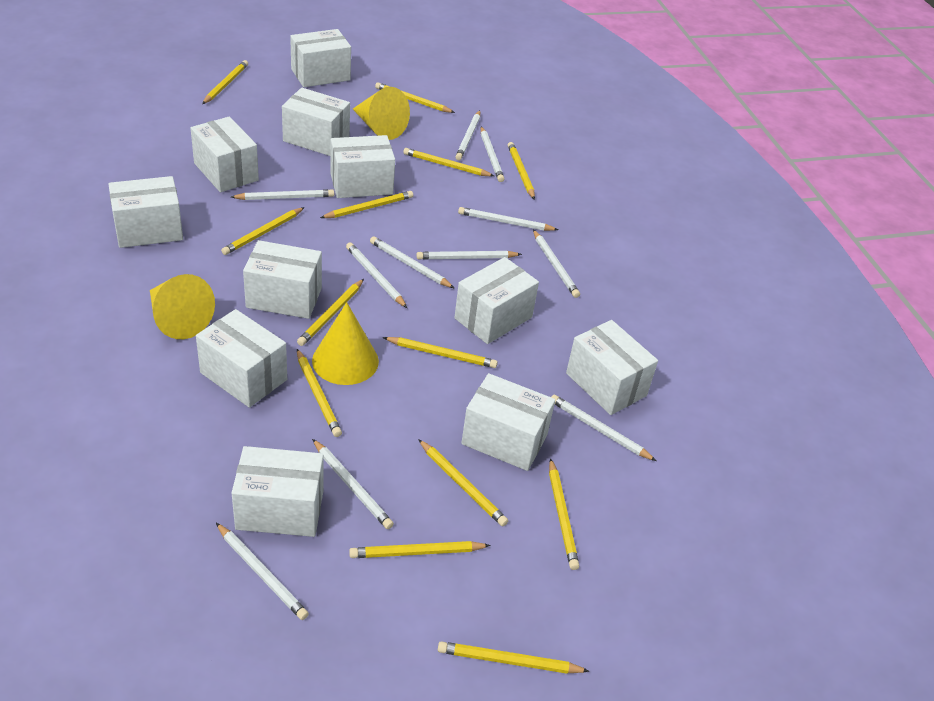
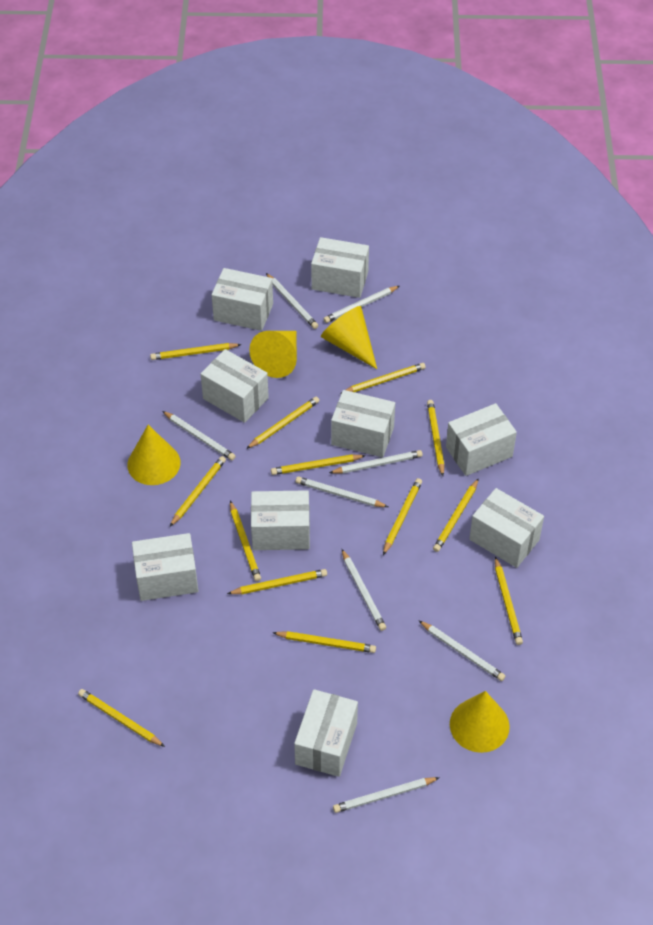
white box: [108,176,183,248] [190,117,259,192] [196,309,287,408] [232,446,324,537] [243,240,322,319] [282,88,350,156] [290,29,351,87] [330,135,395,198] [454,257,539,344] [461,373,555,471] [566,320,658,415] = 11 -> [132,533,198,601] [201,349,269,423] [211,268,273,331] [251,490,310,550] [294,689,358,777] [311,237,369,298] [331,390,395,457] [446,403,517,476] [469,488,544,568] = 9
white pencil: [216,523,309,620] [231,189,334,200] [312,439,394,529] [346,242,407,308] [370,236,454,288] [416,251,522,260] [455,111,480,160] [458,207,558,231] [481,126,504,182] [533,230,580,298] [551,395,656,461] = 11 -> [162,411,236,460] [266,273,318,329] [296,477,388,507] [324,286,399,323] [329,450,423,473] [333,777,440,813] [342,549,386,631] [418,620,505,681] = 8
yellow cone: [150,274,215,339] [312,302,379,385] [353,87,410,140] = 3 -> [127,425,181,485] [249,331,297,378] [321,306,377,369] [450,691,510,753] = 4

